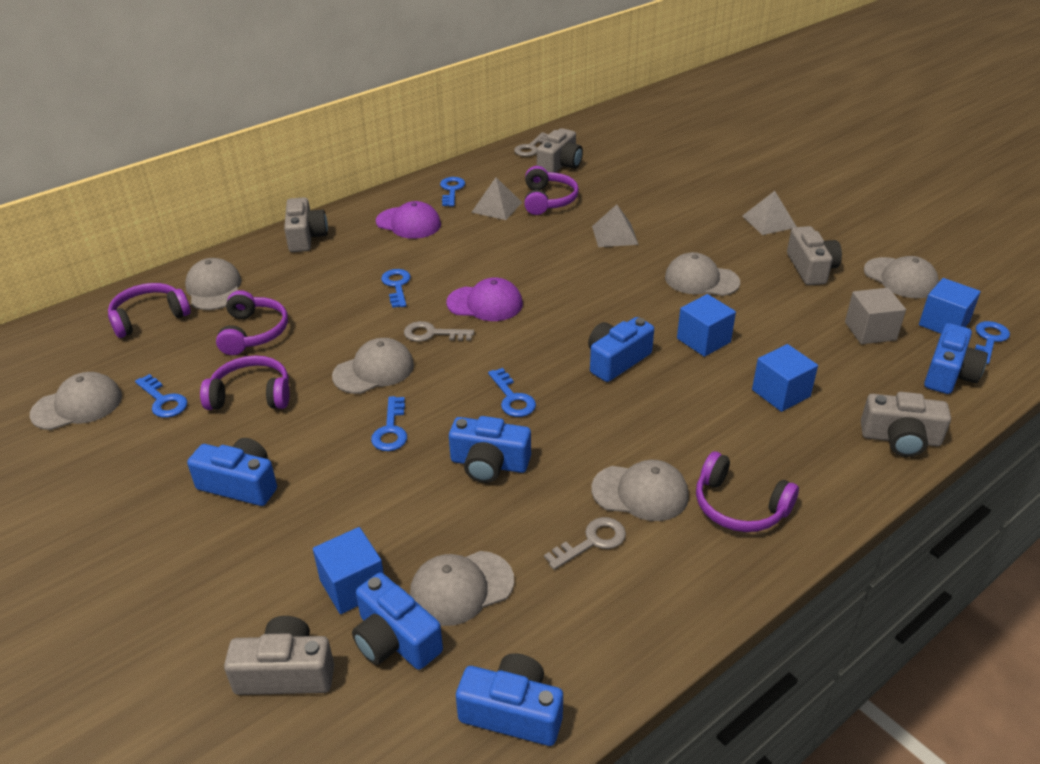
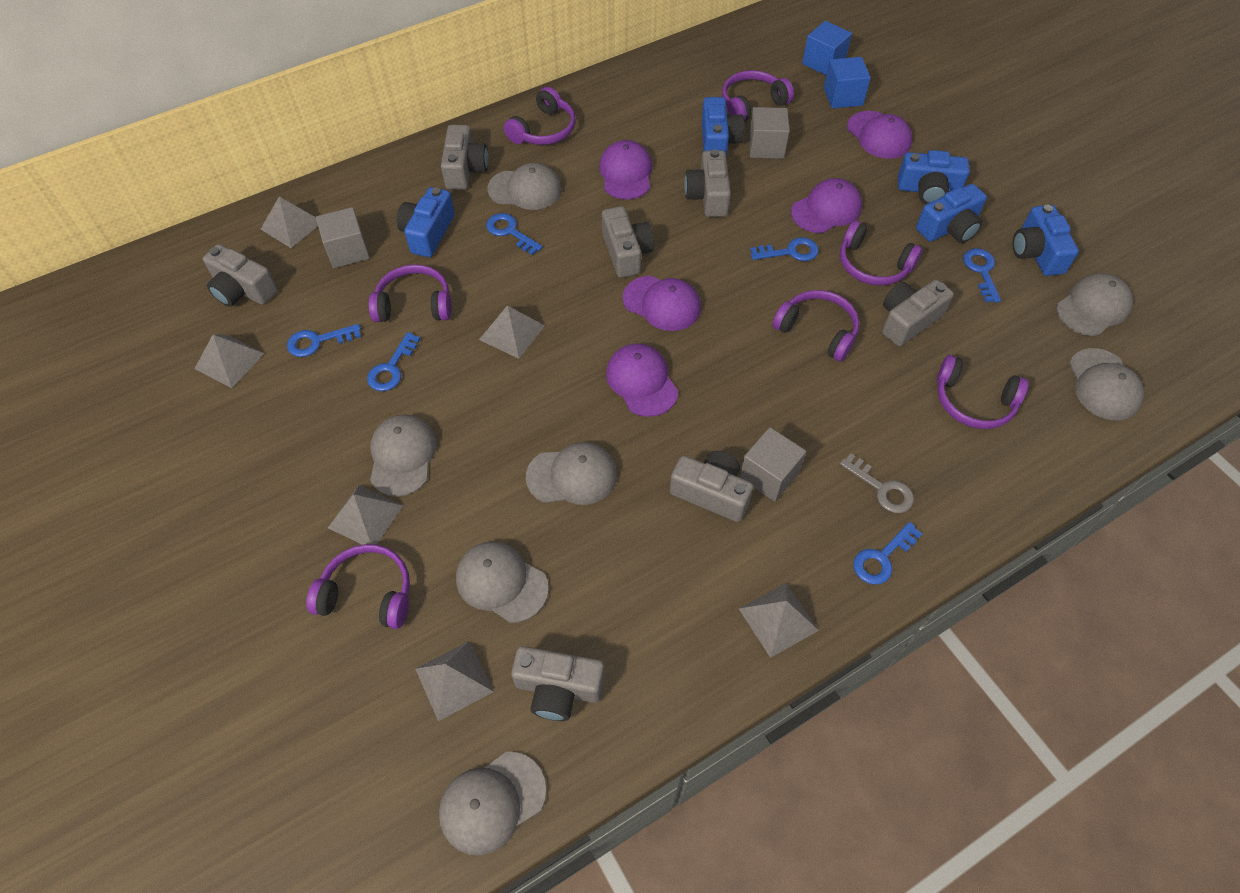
blue camera: [187,438,277,506] [352,572,443,670] [449,416,531,483] [456,653,563,746] [588,317,654,382] [924,323,988,394] = 6 -> [397,187,455,257] [702,97,745,156] [898,150,970,204] [916,184,987,243] [1012,205,1079,276] = 5
blue cube: [313,527,384,614] [677,294,736,357] [752,344,818,412] [919,278,981,334] = 4 -> [802,21,852,75] [824,57,871,109] = 2
grey camera: [224,616,334,695] [284,197,328,252] [537,128,583,173] [787,226,842,285] [861,392,951,457] = 5 -> [203,244,278,307] [441,125,488,190] [511,646,605,721] [602,206,654,278] [670,451,753,522] [684,149,731,217] [882,280,954,346] = 7
grey cube: [845,288,906,344] = 1 -> [316,207,370,268] [740,427,806,502] [749,107,789,159] = 3
grey key: [404,321,474,342] [514,132,549,157] [544,517,626,570] = 3 -> [840,453,914,513] = 1
grey pyramid: [471,177,522,220] [592,204,639,247] [742,191,797,235] = 3 -> [194,334,265,388] [261,197,318,248] [328,485,403,545] [415,641,494,721] [479,305,545,359] [739,583,819,658] = 6
purple cap: [376,201,441,239] [446,277,523,321] = 2 -> [599,140,652,199] [606,343,678,417] [623,276,701,331] [791,178,862,233] [847,111,912,159] = 5
purple headphones: [108,283,191,338] [200,356,290,410] [216,290,288,355] [524,166,579,215] [696,451,799,532] = 5 -> [306,544,410,629] [368,264,451,322] [504,87,576,145] [722,70,794,121] [773,290,859,362] [840,220,922,286] [937,355,1029,429] = 7

